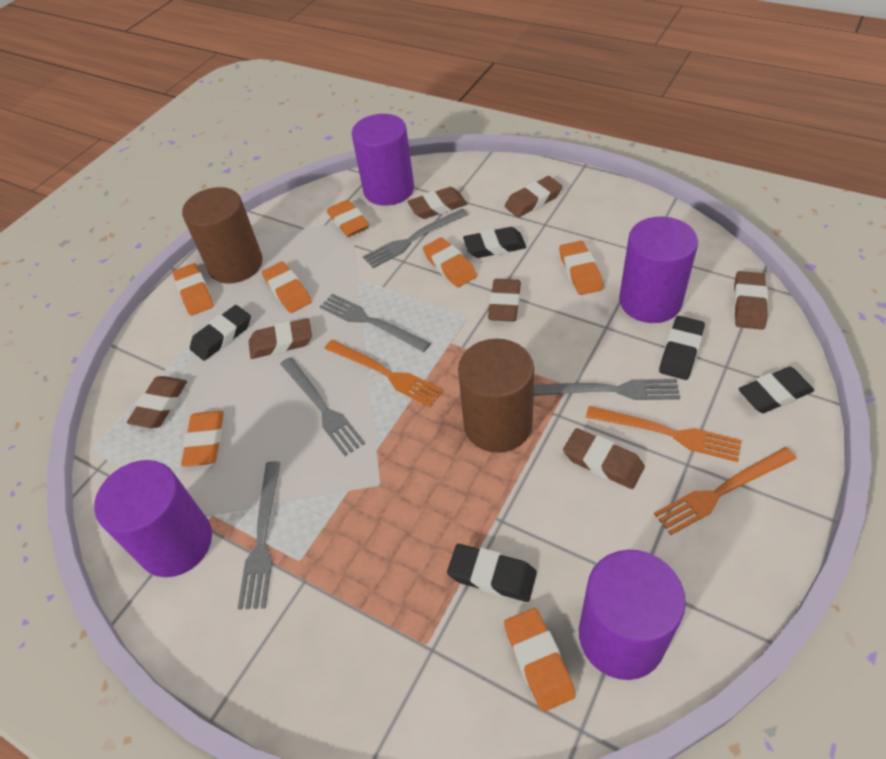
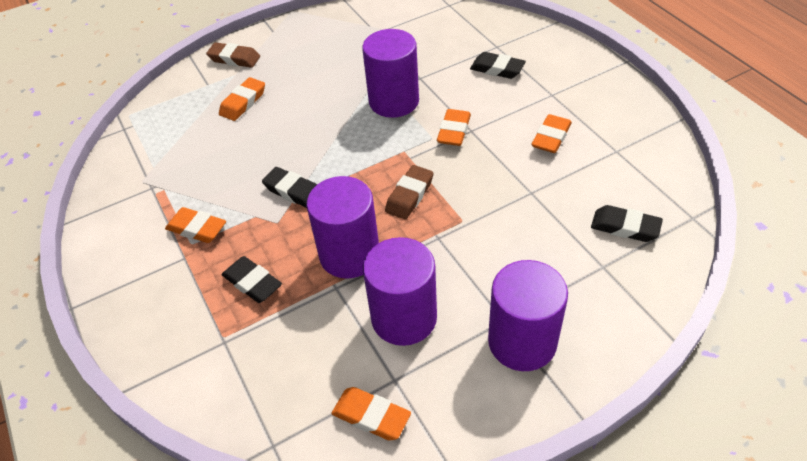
black eraser: [190,305,251,361] [447,544,537,602] [463,227,526,258] [659,316,705,380] [739,367,814,413] = 5 -> [222,256,282,303] [262,167,317,208] [470,52,526,79] [591,205,663,242] = 4
brown cylinder: [182,187,263,284] [458,339,534,453] = 2 -> none = 0
brown eraser: [127,376,187,428] [249,318,312,359] [407,187,467,219] [488,279,521,321] [505,176,562,217] [563,428,645,489] [733,271,768,330] = 7 -> [206,42,260,68] [385,165,433,219] = 2
grey fork: [237,461,281,610] [281,357,365,456] [319,294,431,352] [363,209,468,268] [533,379,680,400] = 5 -> none = 0
orange eraser: [173,263,214,316] [181,411,224,467] [262,262,311,313] [327,200,369,237] [423,237,477,287] [504,608,576,712] [559,241,603,295] = 7 -> [165,207,226,243] [219,77,265,121] [332,387,411,440] [437,109,471,146] [531,114,572,153] = 5
orange fork: [324,340,443,407] [586,406,742,462] [654,447,796,535] = 3 -> none = 0

